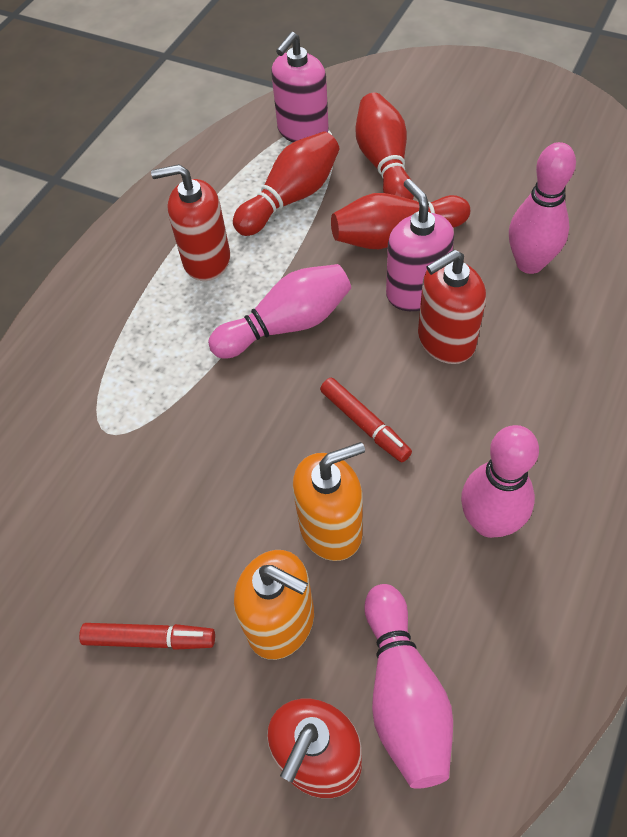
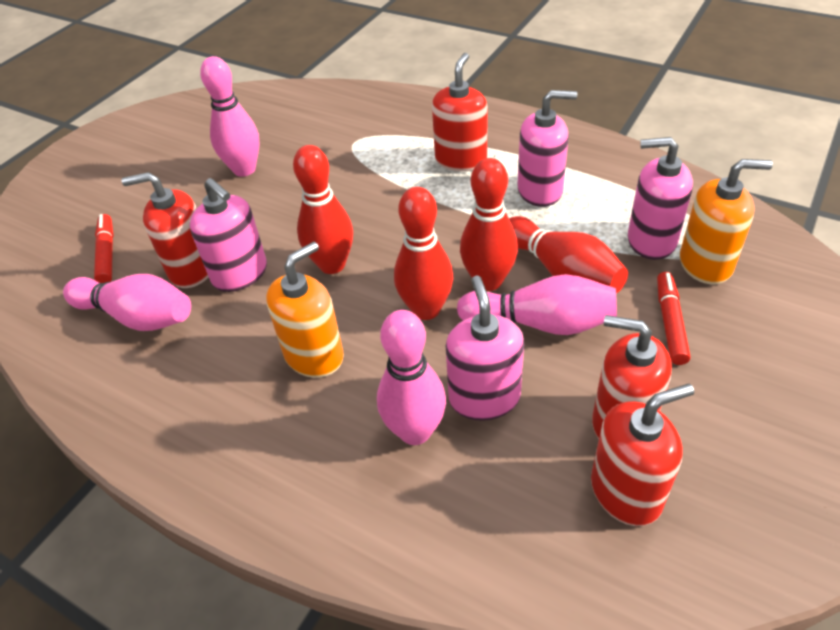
pink soap dispenser: [271,32,329,142] [386,179,454,311] = 2 -> [190,178,267,292] [446,276,524,421] [517,90,577,207] [628,137,693,260] = 4
red bowling pin: [233,131,339,236] [331,193,470,249] [355,93,414,200] = 3 -> [293,145,353,274] [394,187,454,320] [460,158,518,291] [509,216,628,293] = 4
red soap dispenser: [151,164,230,281] [267,699,362,798] [418,250,486,364] = 3 -> [122,172,208,288] [432,53,488,172] [591,384,694,526] [592,315,672,439] = 4

